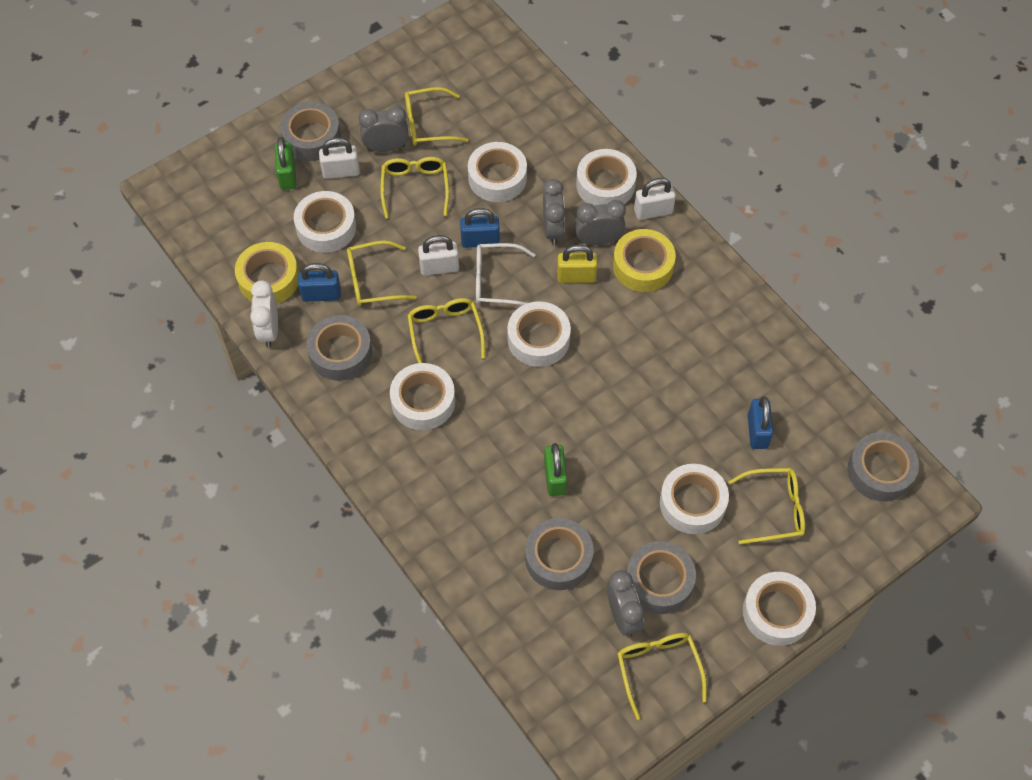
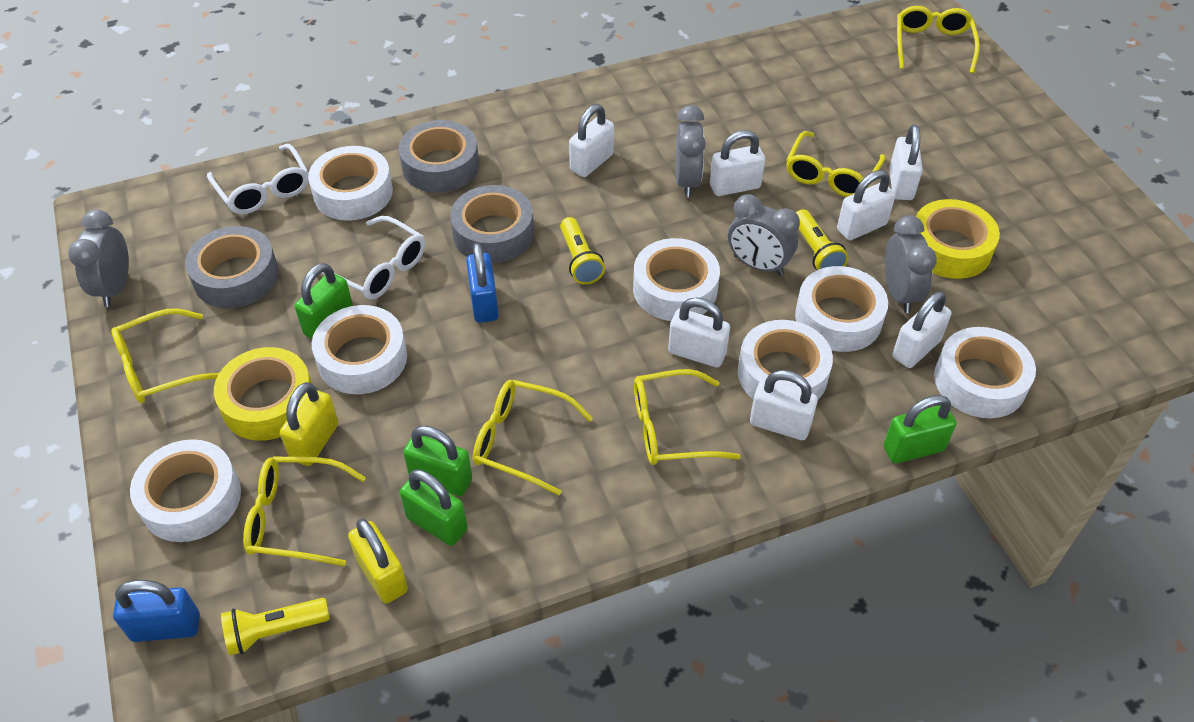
blue padlock: [298,263,341,302] [460,208,500,248] [748,396,773,449] = 3 -> [113,580,200,642] [466,243,499,323] = 2
green padlock: [275,137,296,190] [544,443,567,496] = 2 -> [295,263,353,339] [400,469,468,546] [403,426,472,496] [883,395,957,463] = 4
grey tape: [280,102,341,161] [307,315,372,381] [525,518,594,590] [627,541,696,614] [847,432,919,501] = 5 -> [185,226,279,308] [399,120,479,193] [450,185,534,263] = 3
white clock: [250,280,278,347] = 1 -> none = 0
white glasses: [476,243,536,305] = 1 -> [207,144,309,214] [322,216,425,300] = 2
white padlock: [319,138,360,179] [418,235,459,276] [634,178,676,220] = 3 -> [569,104,614,177] [668,297,730,368] [710,130,765,196] [750,370,818,440] [837,170,895,240] [889,125,923,200] [892,291,951,368] = 7
yellow flashlight: none = 0 -> [221,598,330,656] [560,217,605,285] [796,209,849,270] = 3
yellow padlock: [557,245,598,283] = 1 -> [280,382,338,466] [348,519,408,604] = 2

